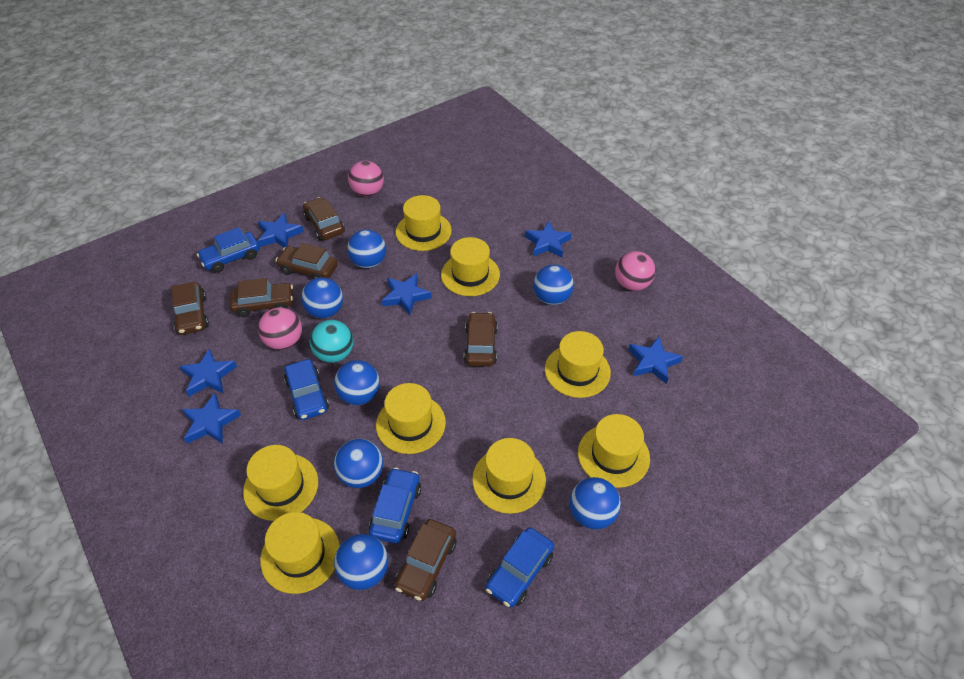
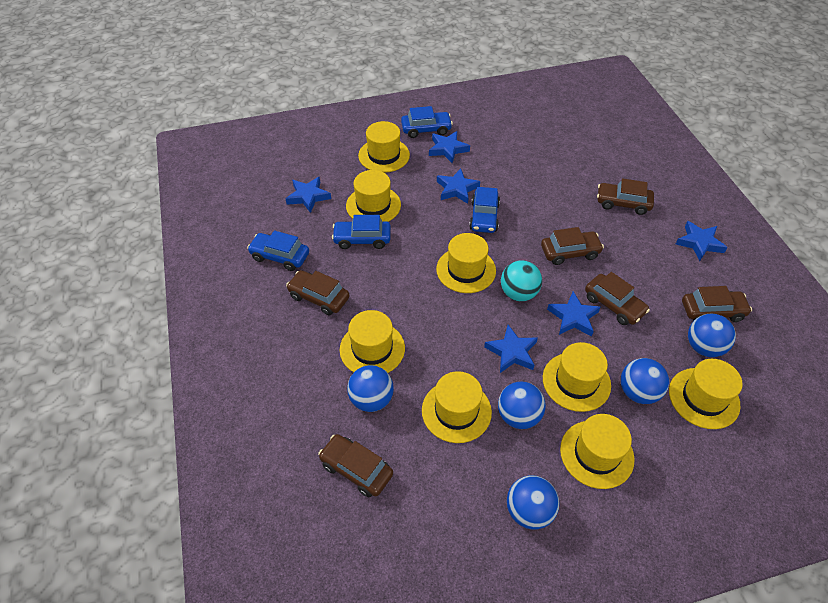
blue ball: [301,277,343,319] [334,360,380,405] [334,439,383,488] [334,534,388,590] [347,230,386,268] [533,265,574,305] [570,477,621,529] = 7 -> [347,365,394,412] [498,382,546,429] [507,475,559,529] [621,358,669,404] [688,314,736,357] = 5
pink ball: [258,307,302,350] [348,161,384,197] [615,251,656,291] = 3 -> none = 0

